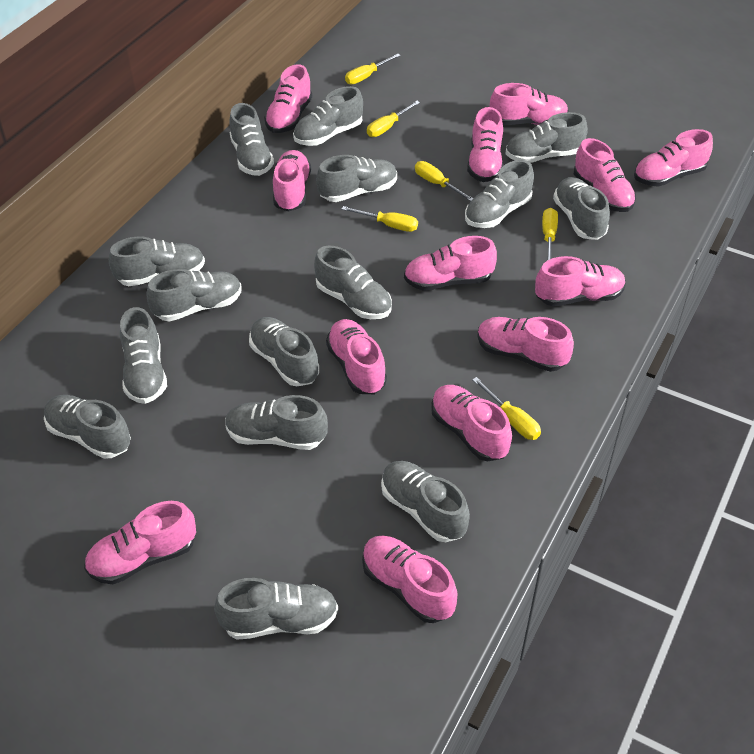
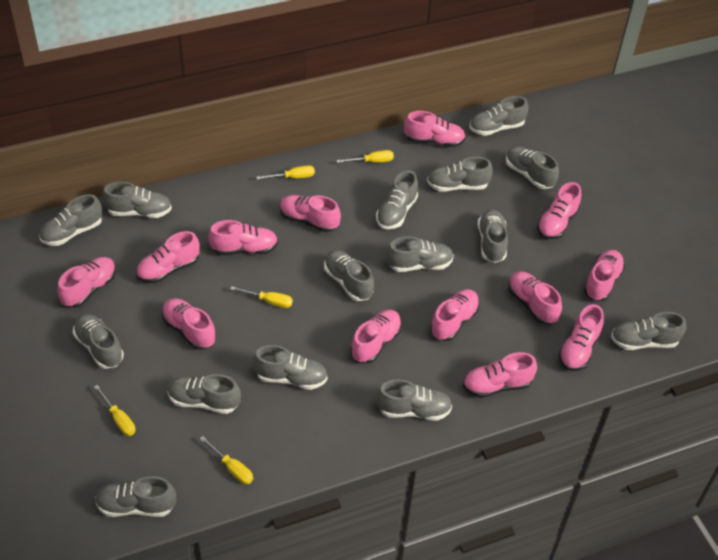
yellow screwdriver: [342,206,418,232] [345,54,401,85] [367,101,420,137] [415,161,473,201] [472,377,541,440] [542,208,558,260] = 6 -> [94,385,136,436] [200,436,253,484] [230,286,293,308] [256,165,315,180] [337,150,394,163] = 5

